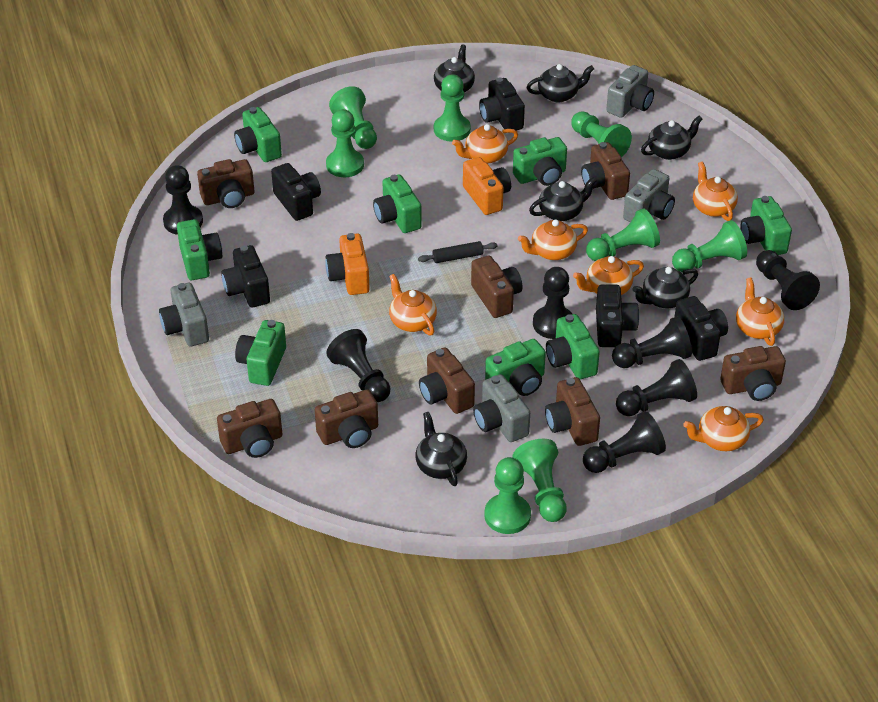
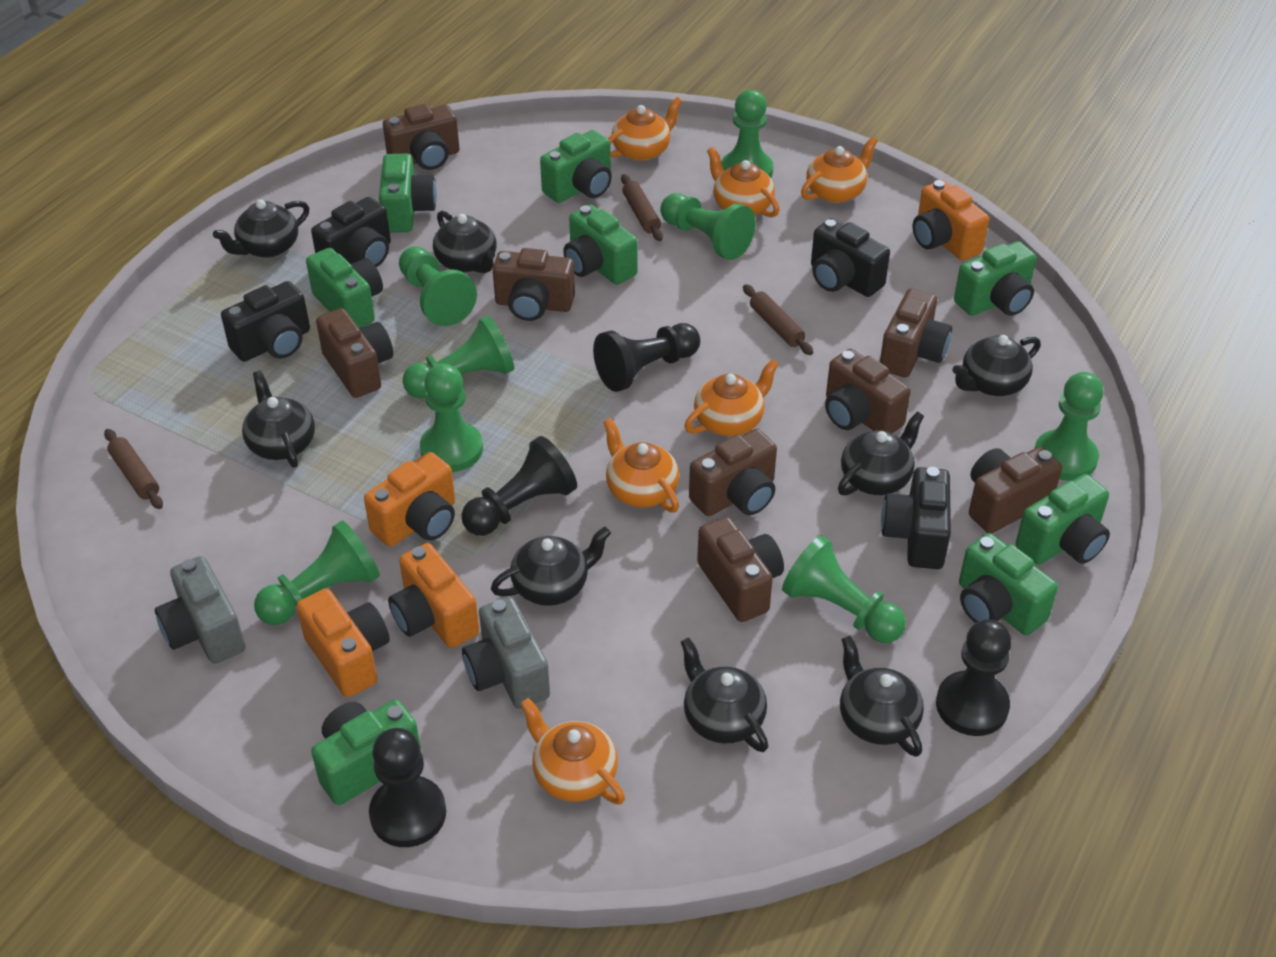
black camera: [221,245,270,308] [271,163,321,221] [479,77,525,130] [596,284,639,347] [675,296,728,361] = 5 -> [221,281,310,362] [311,197,391,267] [811,218,890,297] [881,467,951,569] = 4
black pawn: [163,165,203,235] [326,329,390,402] [533,267,572,339] [583,411,666,473] [612,316,692,368] [616,359,697,416] [756,250,820,310] = 7 -> [369,728,446,847] [461,436,577,536] [593,323,700,392] [936,619,1011,736] = 4
black rolling pin: [418,241,498,263] = 1 -> none = 0
black teapot: [415,412,467,486] [434,44,475,92] [526,64,594,102] [529,177,597,221] [632,267,698,308] [641,116,702,160] = 6 -> [213,199,309,258] [242,371,315,468] [433,211,497,273] [491,527,611,606] [681,637,768,752] [838,412,924,496] [840,636,924,757] [952,335,1041,396] = 8
brown rolling pin: none = 0 -> [104,429,163,509] [621,174,663,241] [743,284,813,355] = 3
grey camera: [159,283,209,347] [473,374,530,442] [606,65,654,118] [623,169,675,222] = 4 -> [155,556,245,664] [462,597,550,709] = 2
orange camera: [325,233,370,295] [463,157,511,215] = 2 -> [296,588,390,697] [364,452,455,547] [388,543,479,648] [913,180,989,261] = 4
orange teapot: [389,274,437,335] [452,124,518,164] [518,219,588,260] [573,256,644,295] [683,406,764,451] [693,161,738,221] [736,278,784,346] = 7 -> [520,698,625,805] [603,418,679,512] [608,97,682,161] [684,359,779,436] [707,147,780,217] [801,136,878,203] = 6

